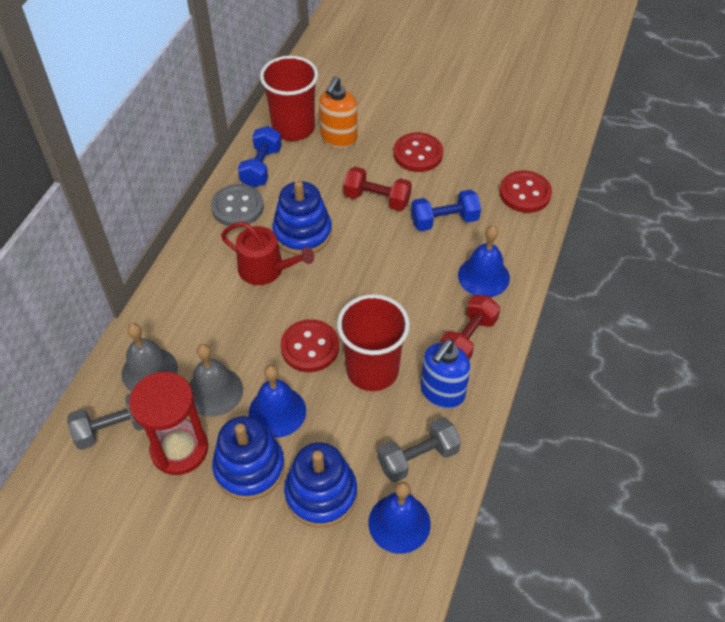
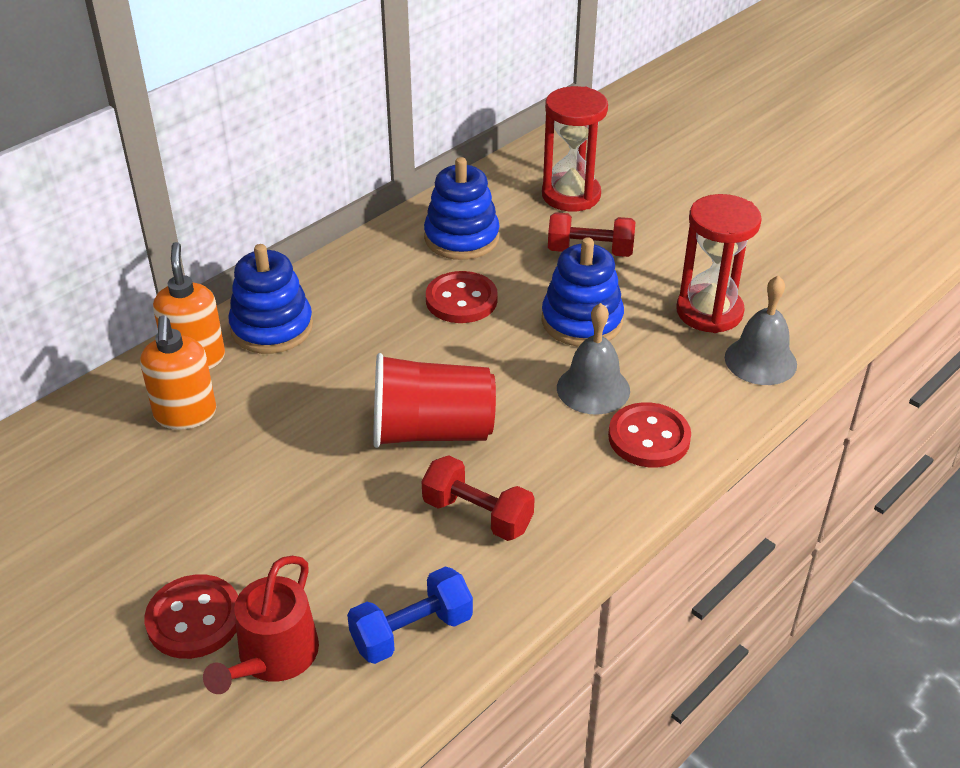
blue bell: [249,365,306,438] [368,481,431,554] [458,226,510,297] = 3 -> none = 0
blue dumbbell: [238,126,282,187] [411,190,481,231] = 2 -> [347,567,473,664] = 1
blue soap dispenser: [420,339,471,409] = 1 -> none = 0
grey button: [211,184,264,226] = 1 -> none = 0
grey dumbbell: [67,393,144,450] [377,417,461,482] = 2 -> none = 0
orange soap dispenser: [319,76,357,148] = 1 -> [140,315,216,430] [153,242,225,369] = 2
red cup: [260,56,318,141] [337,294,410,391] = 2 -> [373,353,496,448] = 1
red hourglass: [129,372,208,475] = 1 -> [542,86,608,211] [676,194,762,333] = 2

